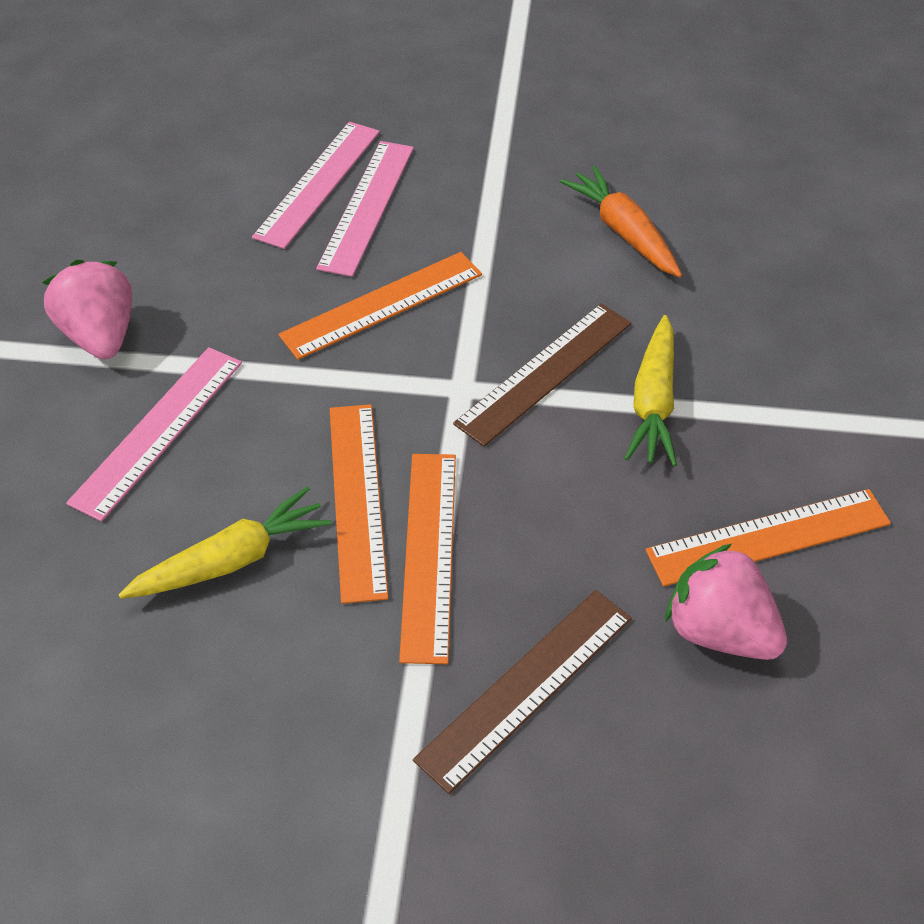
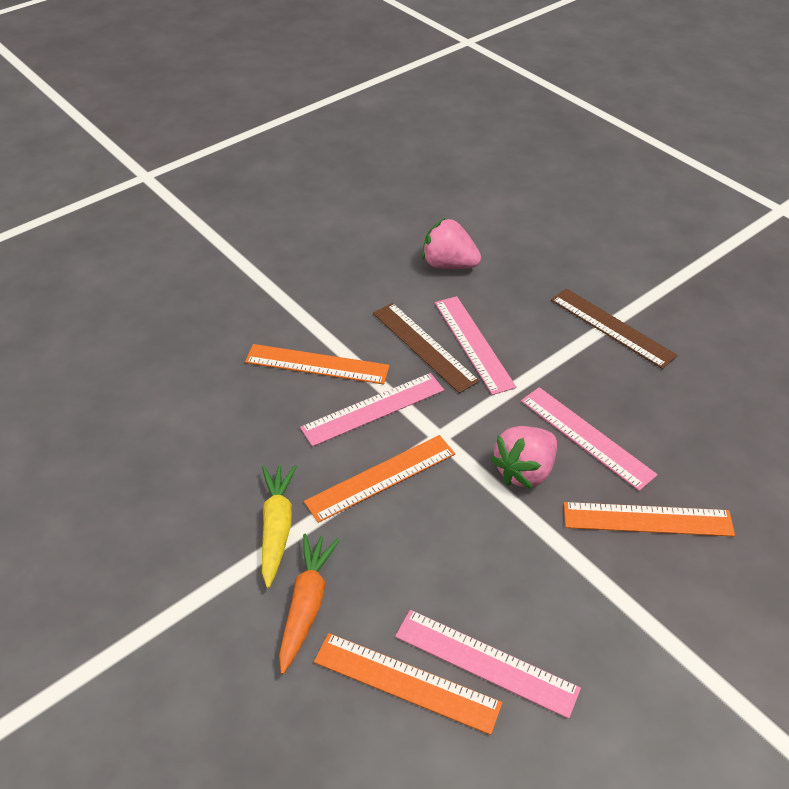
pink ruler: [66,347,242,522] [252,122,380,249] [316,141,414,277] = 3 -> [300,373,444,447] [395,610,581,719] [435,296,516,395] [521,387,658,491] = 4
yellow carrot: [118,486,332,599] [624,315,677,466] = 2 -> [262,465,297,588] = 1

